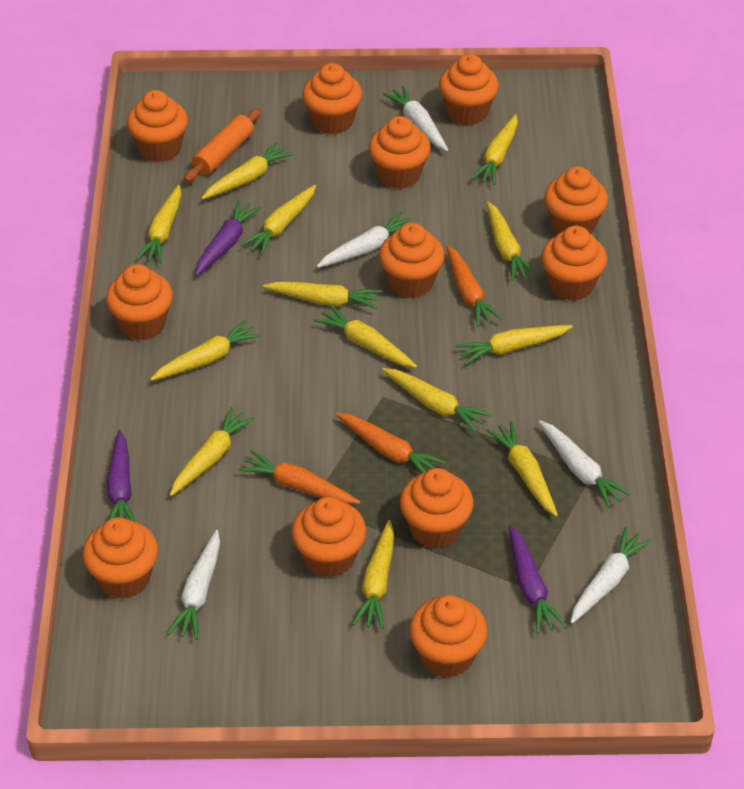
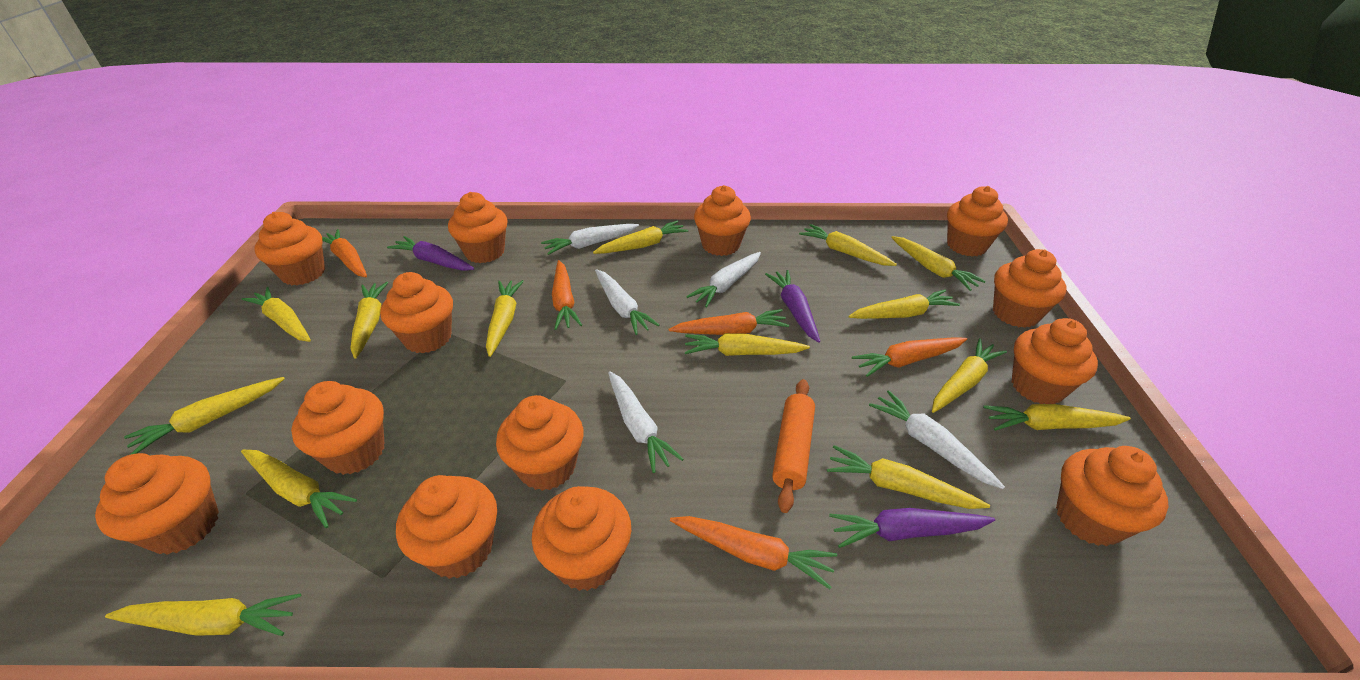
orange carrot: [238,450,360,504] [336,413,446,473] [446,245,503,327] = 3 -> [322,229,367,277] [552,260,582,330] [668,309,789,335] [670,516,837,589] [852,337,967,377] = 5
orange cupcake: [83,517,158,599] [106,264,173,340] [127,90,188,162] [291,497,366,578] [302,63,362,135] [369,116,431,189] [379,223,445,298] [400,468,473,548] [409,595,488,678] [439,54,499,125] [541,226,607,301] [544,166,608,235] = 12 -> [95,453,219,555] [255,212,325,285] [291,381,384,475] [380,272,453,353] [396,475,497,579] [448,192,508,263] [496,395,584,491] [532,486,631,591] [694,185,751,256] [947,186,1008,257] [993,249,1066,328] [1012,318,1098,404] [1056,446,1169,546] = 13
yellow carrot: [136,185,181,263] [150,320,261,381] [170,407,255,496] [202,142,294,199] [241,185,316,255] [263,282,382,309] [314,305,417,368] [352,520,394,629] [382,368,491,433] [455,325,573,365] [471,114,518,185] [486,421,558,517] [487,202,537,281] = 13 -> [105,593,301,636] [124,377,285,455] [241,450,357,528] [242,287,311,342] [351,282,388,359] [486,280,524,357] [593,220,688,254] [685,333,810,356] [799,224,897,266] [827,445,990,509] [849,290,960,319] [891,236,986,291] [932,338,1007,413] [983,404,1131,431] = 14

